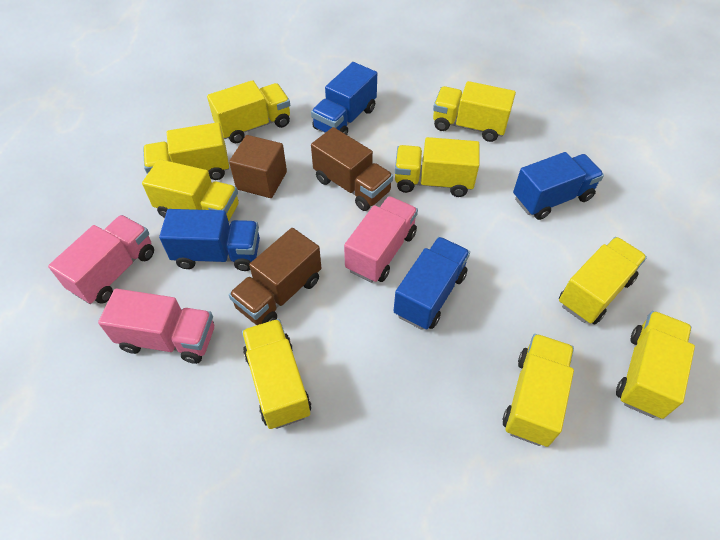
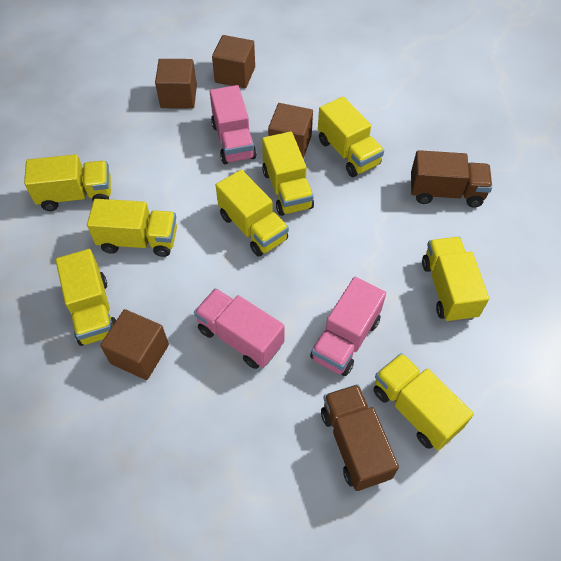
blue truck: [159,209,260,271] [311,62,377,135] [394,237,470,330] [513,152,604,220] = 4 -> none = 0
brown cube: [229,135,287,198] = 1 -> [100,309,169,380] [155,59,197,109] [212,35,255,88] [268,103,313,159] = 4
yellow truck: [142,159,239,221] [143,122,229,180] [207,80,290,143] [242,319,311,429] [395,137,479,197] [433,81,516,142] [503,334,574,447] [559,237,647,324] [616,311,695,419] = 9 -> [24,154,111,211] [56,249,116,346] [87,199,177,257] [216,170,289,257] [262,131,314,216] [318,96,384,177] [373,353,474,451] [422,237,489,323] = 8

